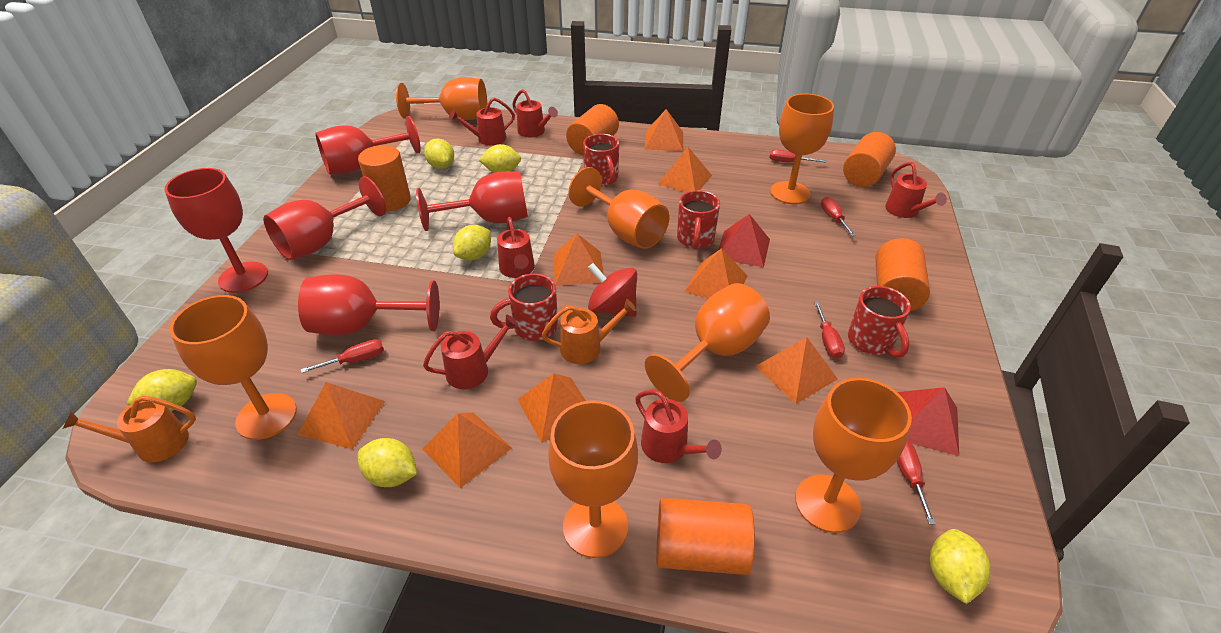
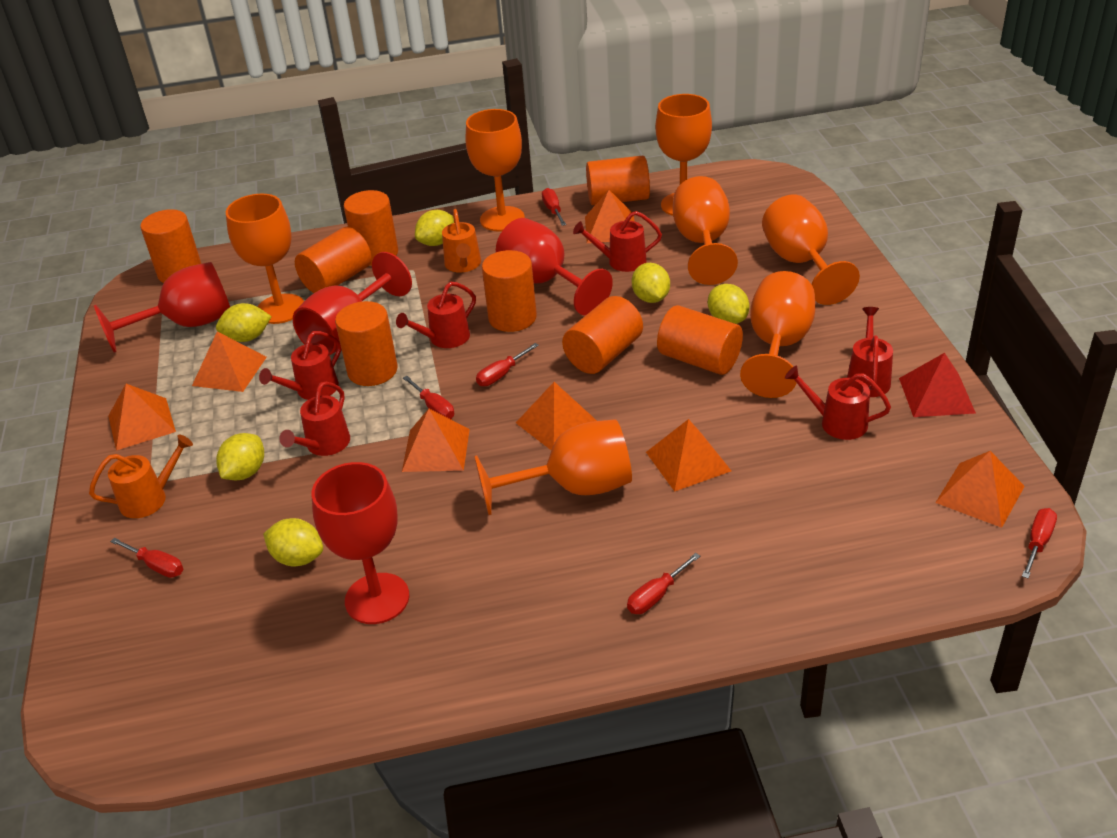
orange cylinder: [358,145,411,211] [566,104,619,156] [656,498,755,575] [843,132,896,187] [875,238,930,311] = 5 -> [140,209,201,283] [295,227,372,293] [335,301,398,386] [344,190,398,265] [482,250,537,332] [562,296,643,374] [586,156,650,205] [657,305,743,375] = 8
orange pyramid: [297,382,385,450] [422,413,512,488] [517,373,586,443] [553,233,604,286] [644,109,683,151] [658,147,712,192] [684,248,747,299] [755,337,838,404] = 8 -> [108,384,176,450] [192,332,267,392] [402,409,470,472] [516,382,597,450] [585,190,634,243] [646,419,731,492] [935,451,1025,528] = 7
red goblet: [164,168,268,293] [263,176,386,260] [298,274,439,336] [315,116,421,174] [416,171,528,231] = 5 -> [94,262,230,353] [293,252,412,355] [312,462,409,624] [496,218,613,316] = 4
red mug: [490,273,558,341] [583,134,619,186] [677,190,720,250] [848,286,911,358] = 4 -> none = 0
red pyramid: [718,214,770,268] [897,387,959,456] = 2 -> [899,353,976,417] = 1
red screwdriver: [301,339,384,373] [769,149,827,163] [814,302,845,359] [821,197,856,236] [897,441,936,525] = 5 -> [110,538,183,578] [403,376,454,419] [476,343,539,386] [542,188,566,226] [627,553,700,614] [1022,508,1057,579] = 6
red spinning top: [588,263,637,317] = 1 -> none = 0

